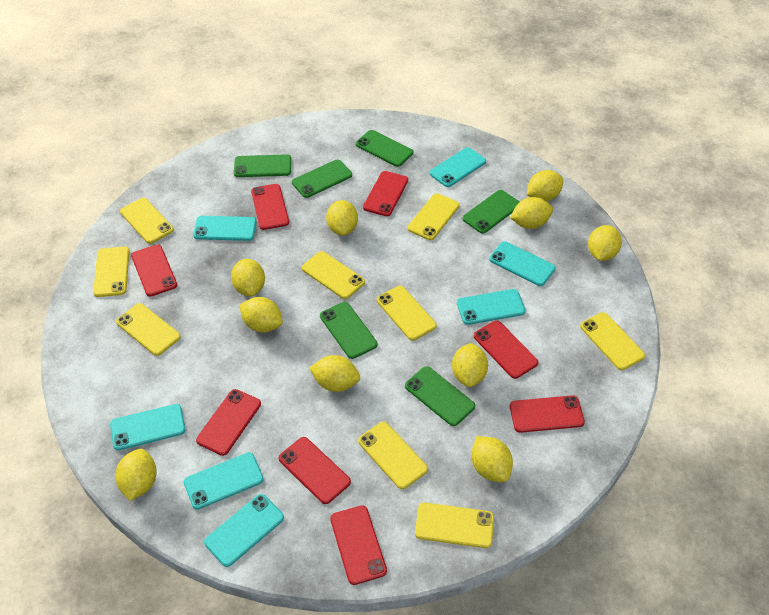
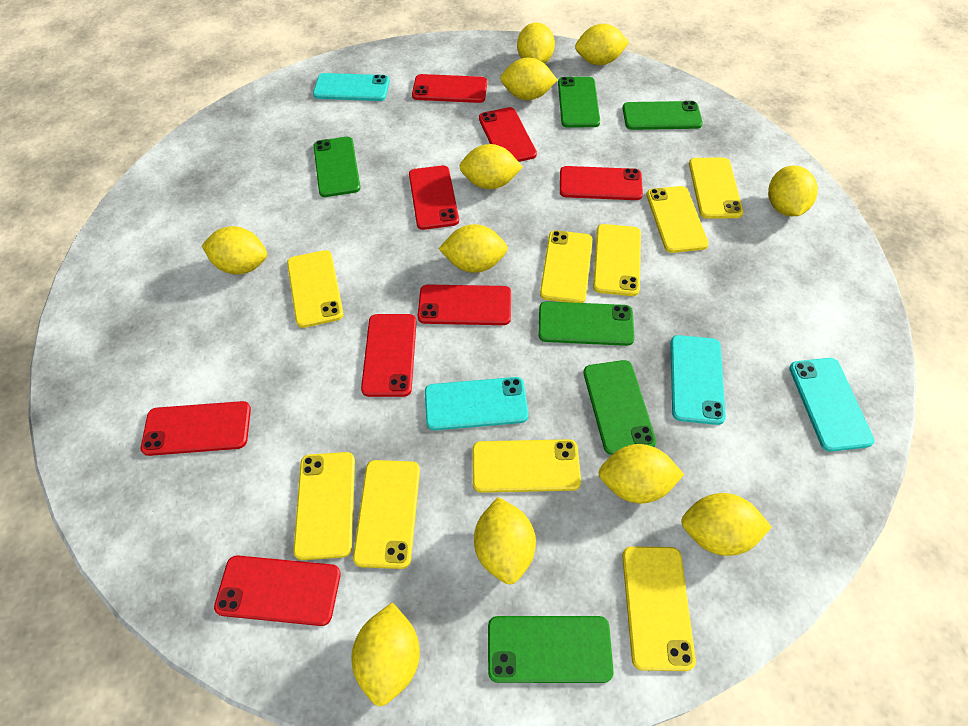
turquoise phone: [110,404,185,450] [184,452,264,510] [193,216,256,241] [204,494,284,567] [429,147,486,187] [457,289,526,325] [489,241,556,286] = 7 -> [313,73,390,101] [425,377,528,430] [670,335,726,425] [789,358,874,452] = 4
yellow lemon: [115,449,157,501] [231,259,265,297] [239,297,283,332] [309,355,360,392] [326,200,358,236] [452,343,488,387] [471,436,513,482] [510,197,553,229] [527,170,563,201] [588,225,622,261] = 10 -> [202,226,267,275] [351,602,420,706] [439,224,508,273] [459,144,523,189] [474,497,536,584] [500,57,558,100] [517,22,555,64] [575,24,629,65] [598,444,684,504] [681,493,772,556] [768,165,818,216] = 11

